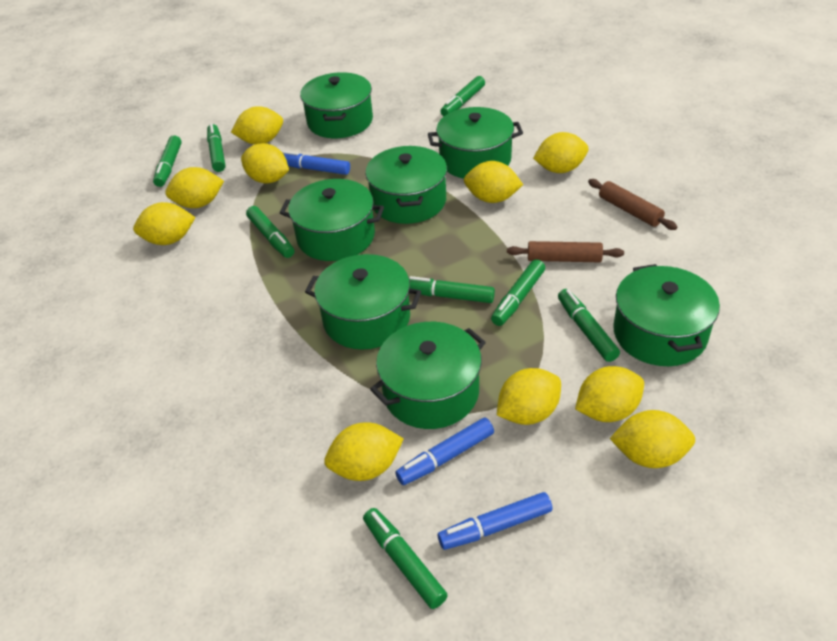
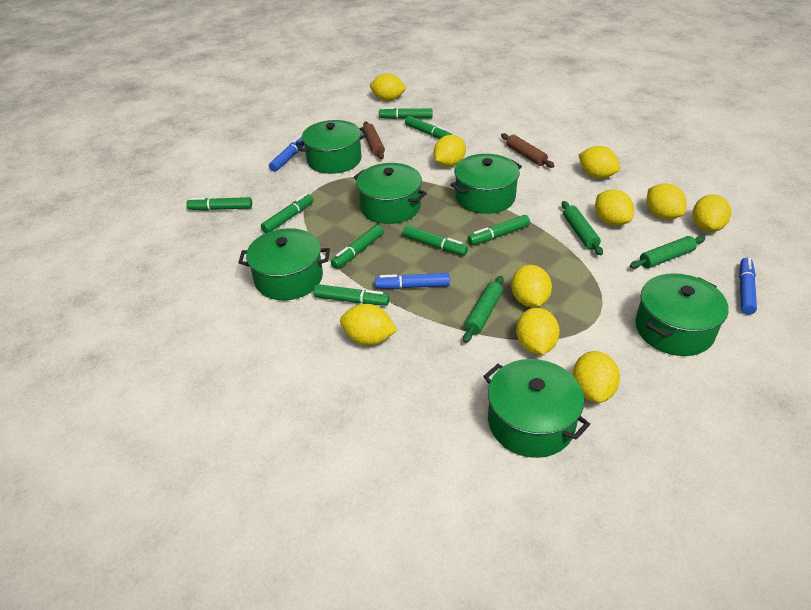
green pot: [280,179,384,261] [300,72,373,138] [305,254,421,350] [365,146,447,224] [370,322,486,429] [428,107,523,179] [613,264,720,366] = 7 -> [238,228,330,300] [296,120,368,174] [354,163,427,224] [450,154,522,214] [483,359,590,458] [635,273,729,356] = 6
green rolling pin: none = 0 -> [463,276,504,343] [562,201,603,255] [630,236,705,269] = 3

